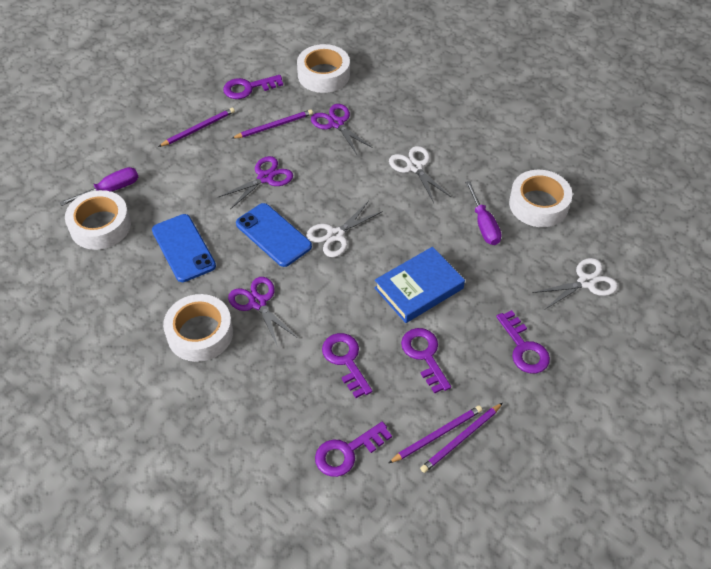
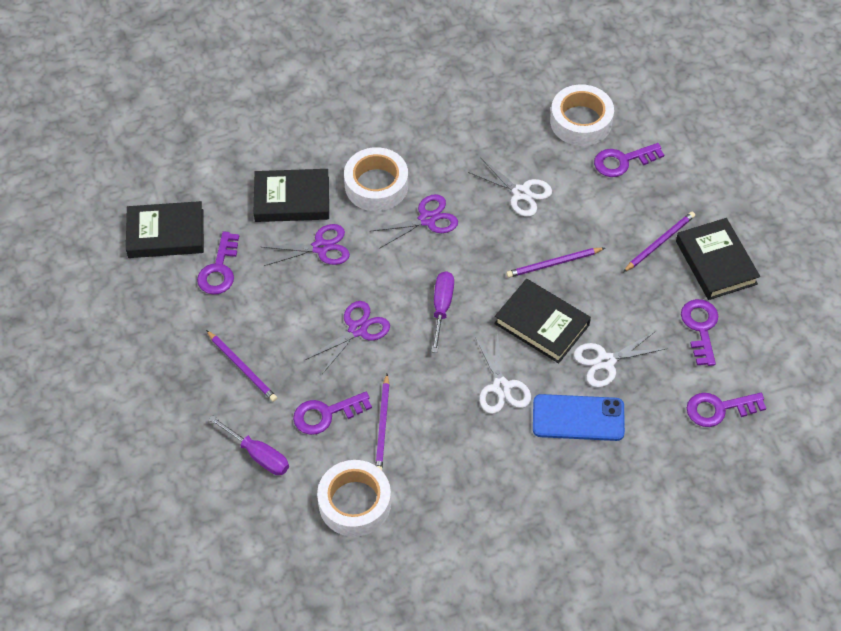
black book: none = 0 -> [126,201,204,258] [253,169,329,222] [494,279,591,363] [676,218,760,300] = 4
blue book: [374,247,465,323] = 1 -> none = 0
blue phone: [152,214,216,282] [236,203,312,267] = 2 -> [533,394,625,441] = 1
white tape: [65,190,131,250] [163,294,233,362] [297,44,350,93] [509,170,572,227] = 4 -> [317,460,391,537] [344,147,408,211] [550,84,614,146] = 3

